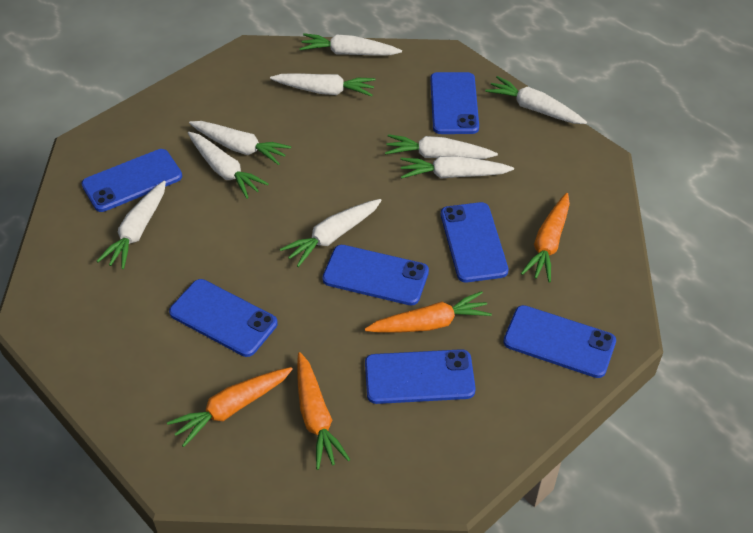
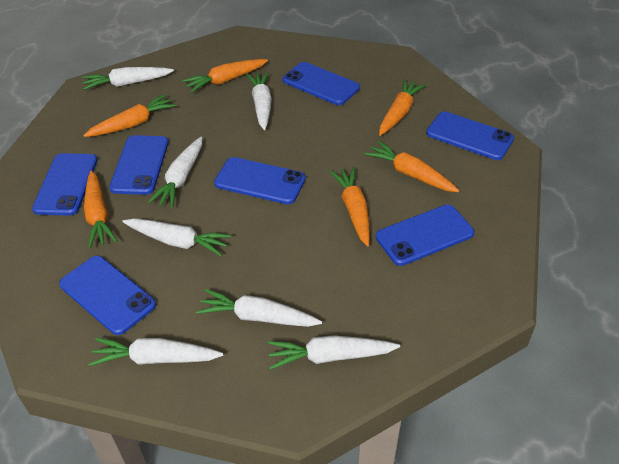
orange carrot: [167,367,293,447] [297,352,350,470] [365,291,492,333] [521,193,570,282] = 4 -> [83,94,176,137] [84,171,117,249] [182,59,268,93] [329,167,370,247] [364,141,459,192] [379,79,426,136] = 6
white carrot: [97,181,166,269] [188,132,269,199] [189,121,291,165] [270,73,376,96] [280,199,382,267] [299,33,402,55] [385,134,498,159] [400,156,514,179] [485,76,587,124] = 9 -> [82,67,174,90] [89,338,223,366] [122,218,231,256] [148,137,202,208] [196,289,322,327] [246,72,272,130] [268,335,400,370] = 7

